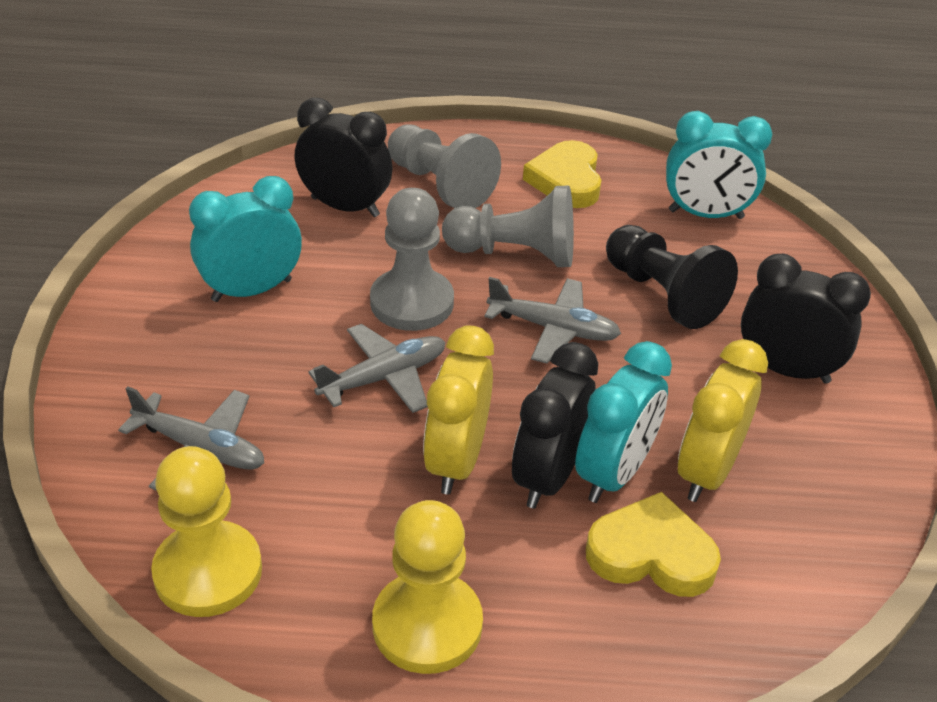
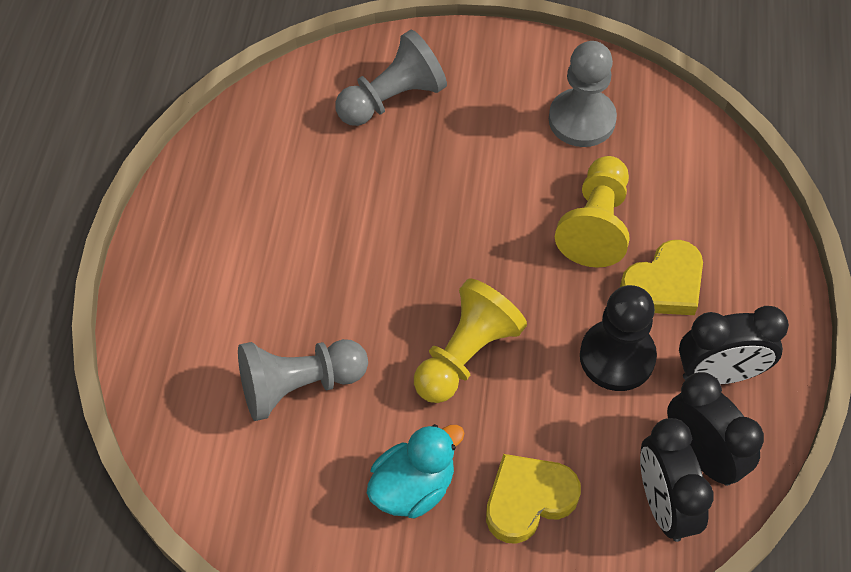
grey plane: [118,386,264,491] [309,324,445,413] [484,277,621,364] = 3 -> none = 0
turquoise clock: [189,176,302,302] [575,341,672,503] [666,111,772,219] = 3 -> none = 0
turquoise duck: none = 0 -> [367,424,465,518] = 1
yellow clock: [423,325,494,495] [678,339,768,502] = 2 -> none = 0

